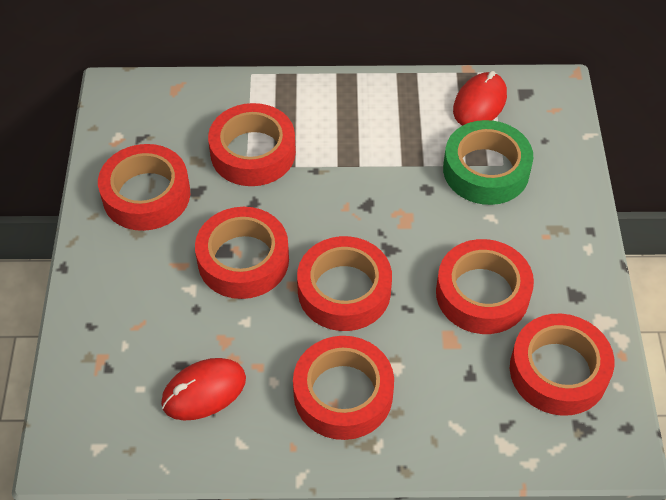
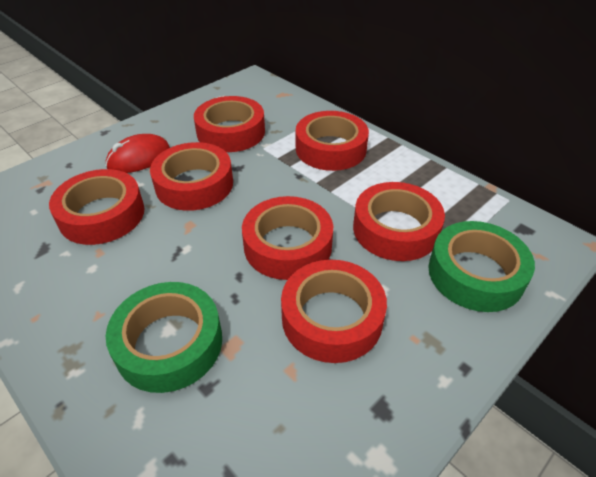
green tape: [443,120,533,205] = 1 -> [106,282,222,393] [428,221,535,312] = 2
red mouse: [161,358,246,420] [453,71,507,126] = 2 -> [106,134,170,173] = 1

